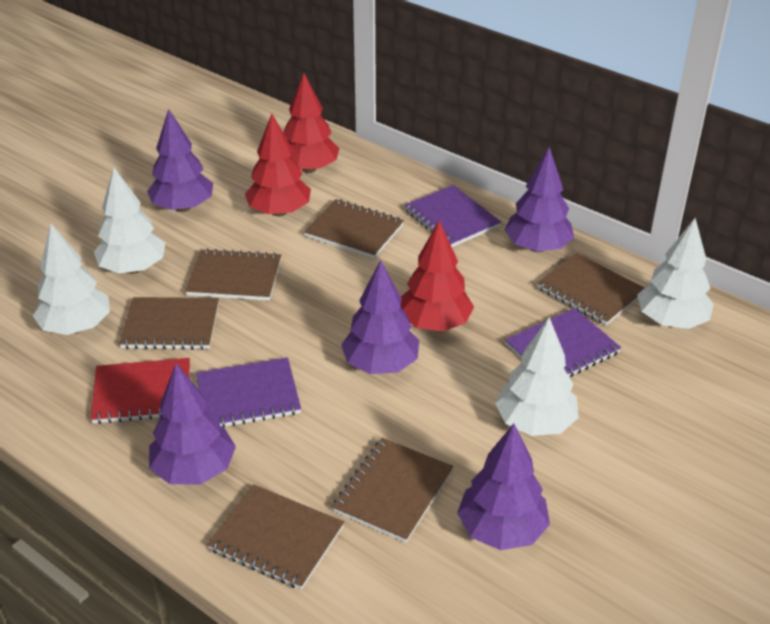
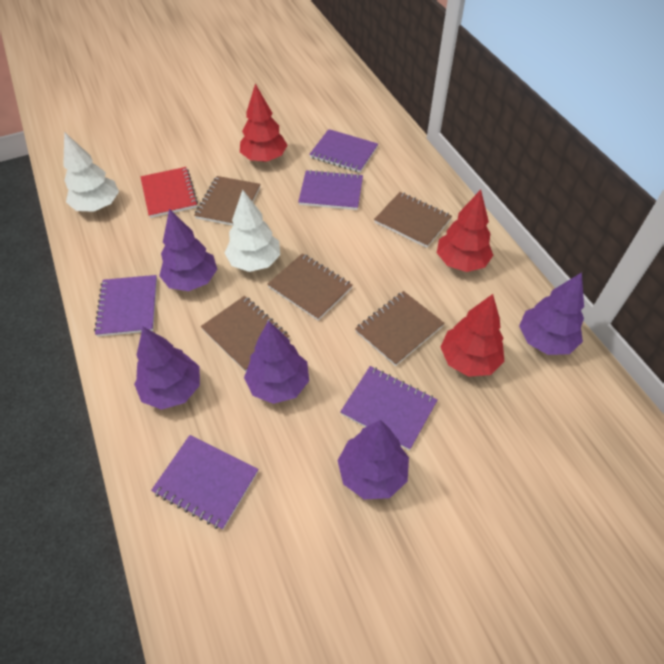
brown notebook: [119,297,219,350] [185,248,281,301] [207,484,344,590] [304,199,404,258] [332,438,453,543] [537,253,644,325] = 6 -> [194,176,260,226] [201,296,289,372] [267,253,353,321] [355,291,445,366] [374,192,452,248] = 5
purple notebook: [196,357,301,428] [404,185,501,247] [505,308,621,377] = 3 -> [94,275,157,337] [151,435,258,530] [298,170,363,210] [309,129,378,173] [340,366,437,450] = 5
white tree: [33,224,110,335] [94,167,165,274] [495,317,579,436] [637,218,714,329] = 4 -> [63,132,119,212] [225,190,280,272] = 2

